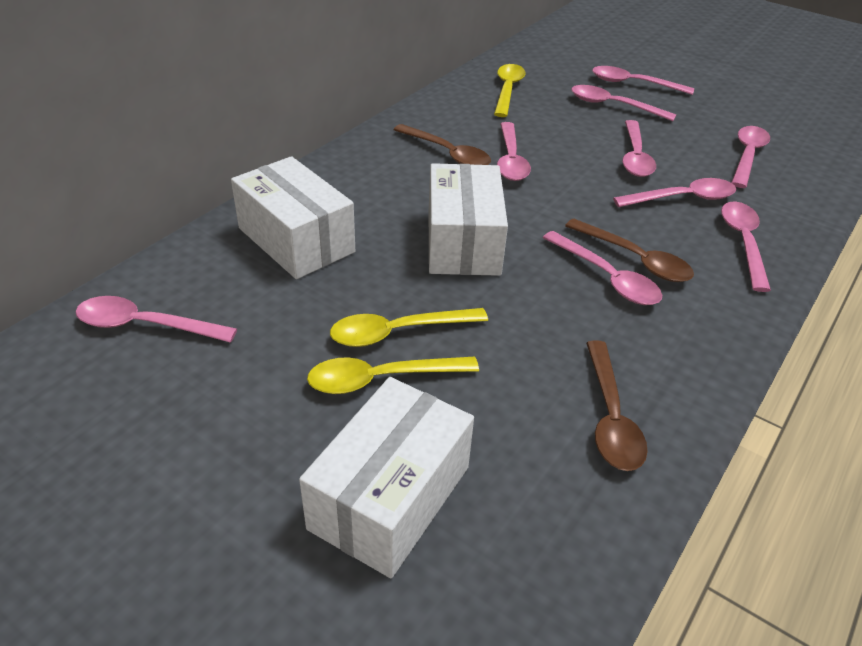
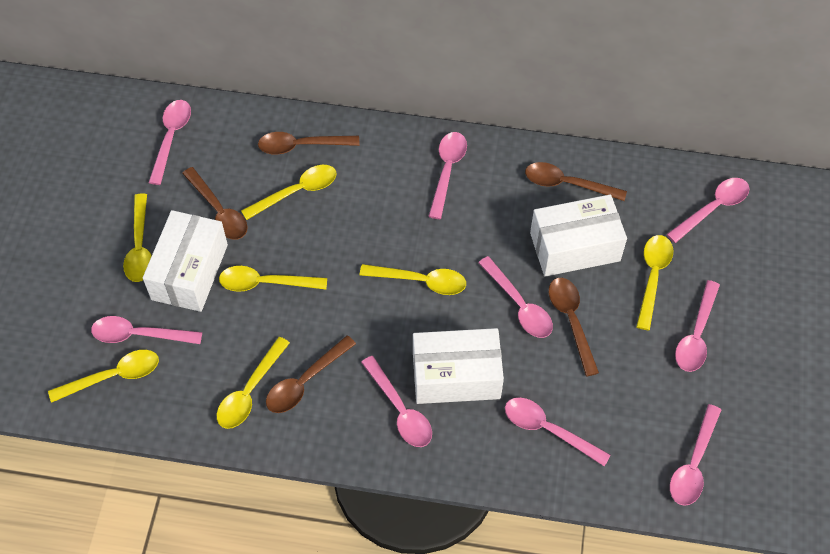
brown spoon: [393,124,491,165] [565,219,694,282] [586,340,648,471] = 3 -> [182,167,248,240] [258,132,360,155] [266,335,356,413] [525,162,627,201] [549,278,599,376] = 5
yellow spoon: [307,357,479,394] [330,308,488,347] [494,64,525,117] = 3 -> [48,350,159,403] [123,193,152,282] [217,337,290,429] [219,266,327,292] [241,165,337,220] [359,264,466,295] [637,235,673,330] = 7

